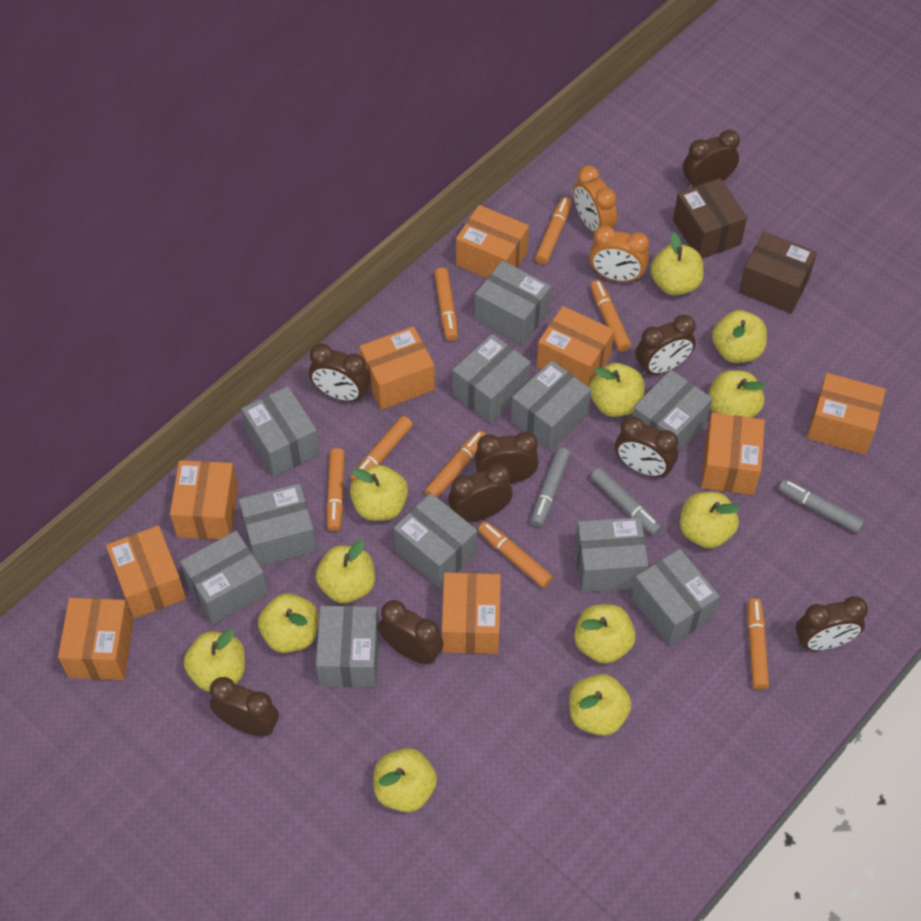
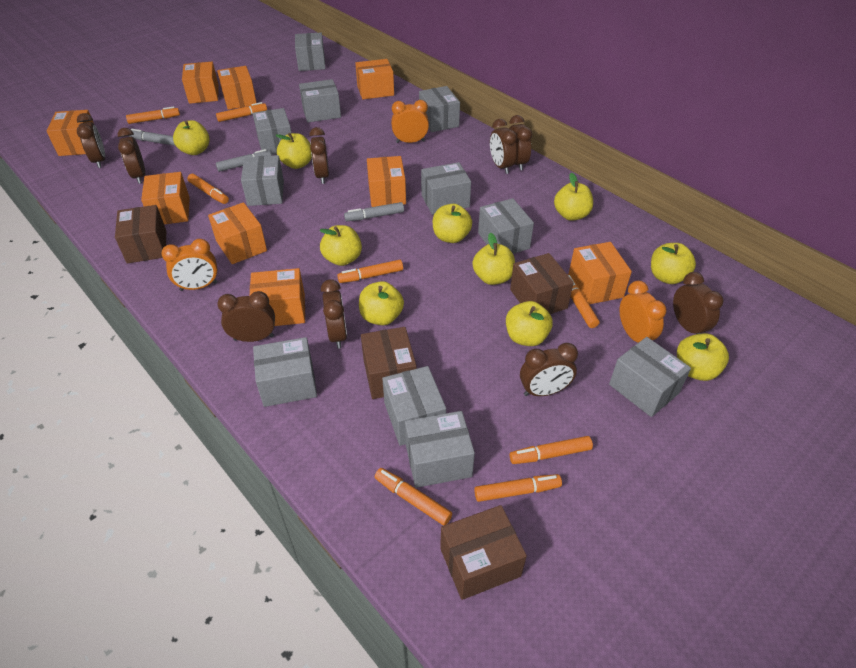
brown box: [673,178,747,259] [739,232,817,313] = 2 -> [115,205,166,263] [361,327,417,399] [440,505,527,600] [510,253,574,314] = 4
orange clock: [574,165,617,233] [589,225,649,282] = 2 -> [162,239,218,291] [391,100,429,143] [619,281,667,343] = 3
yellow apple: [184,629,245,692] [258,593,318,653] [315,540,375,604] [350,465,408,521] [374,748,437,812] [569,674,632,736] [574,604,636,664] [589,363,645,417] [650,232,704,296] [680,492,740,549] [708,370,766,418] [712,310,767,363] = 12 -> [173,120,210,155] [275,133,312,169] [319,225,362,266] [359,281,404,325] [433,204,472,243] [472,233,515,285] [506,301,553,346] [554,172,593,221] [651,243,696,284] [677,333,729,381] = 10

